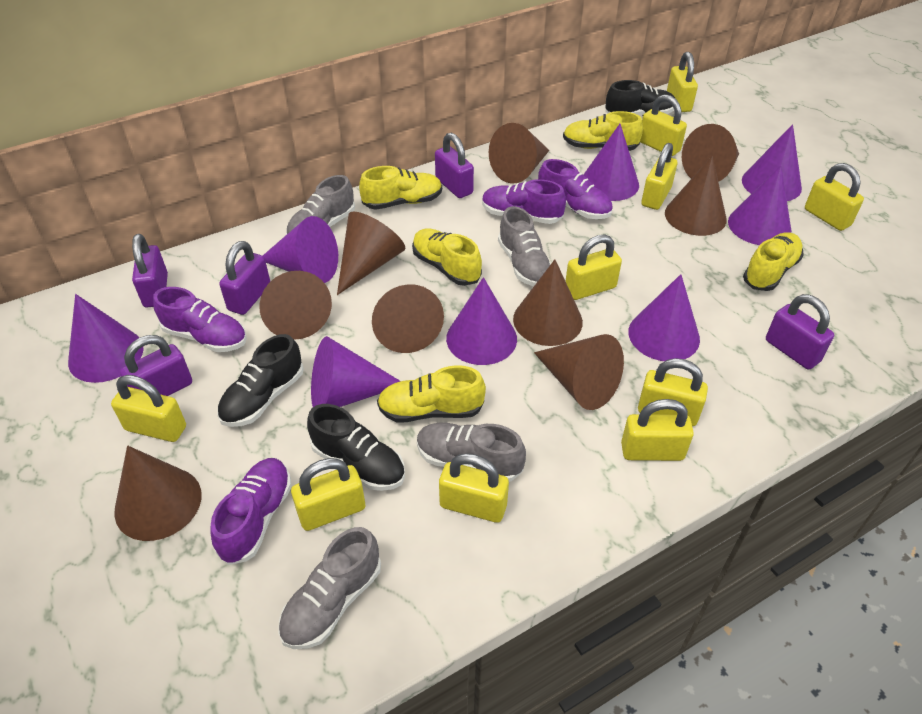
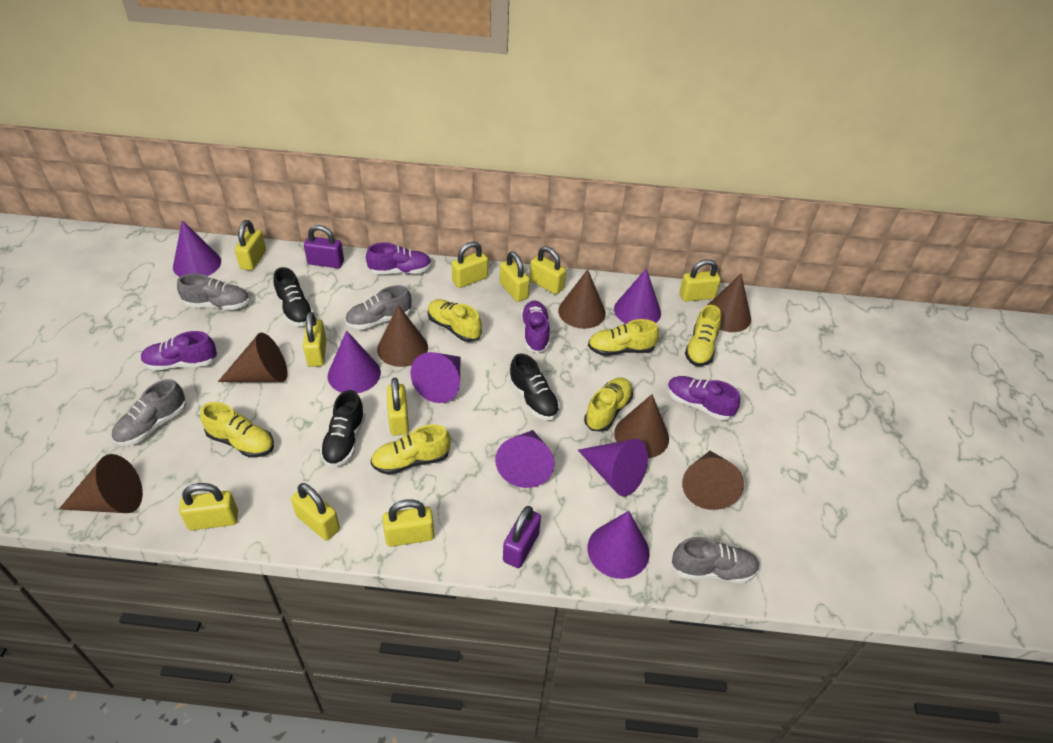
brown cone: [114,445,202,541] [259,271,332,340] [337,212,405,295] [372,284,444,353] [489,123,549,184] [513,260,583,346] [534,334,624,410] [665,156,727,236] [682,124,739,182] = 9 -> [59,454,143,513] [218,333,287,382] [377,305,428,367] [558,269,606,329] [614,394,669,458] [682,451,744,510] [708,274,751,332] = 7
purple cone: [68,294,144,383] [263,216,338,283] [311,336,400,407] [446,277,517,365] [583,124,639,201] [628,274,700,361] [728,165,791,245] [742,124,802,201] = 8 -> [173,220,221,277] [328,330,381,393] [410,352,461,403] [495,430,554,488] [578,439,648,496] [588,511,650,579] [614,268,661,324] = 7
purple padlock: [120,335,192,396] [132,234,168,308] [219,241,270,315] [435,133,474,198] [766,294,834,370] = 5 -> [304,225,344,268] [503,506,541,568] = 2
yellow shoe: [359,166,442,210] [377,365,486,422] [412,228,482,286] [563,111,643,151] [743,232,804,291] = 5 -> [200,402,274,457] [371,424,450,475] [427,299,482,342] [584,377,633,432] [588,319,659,356] [685,305,721,366] = 6

